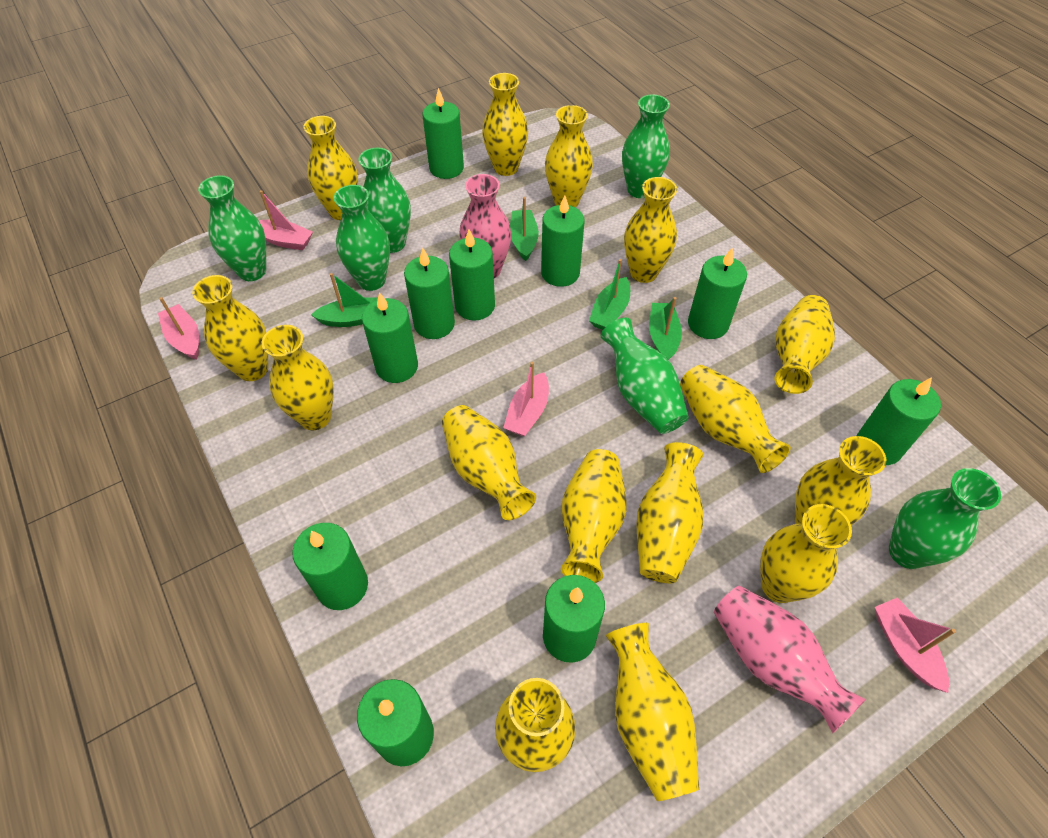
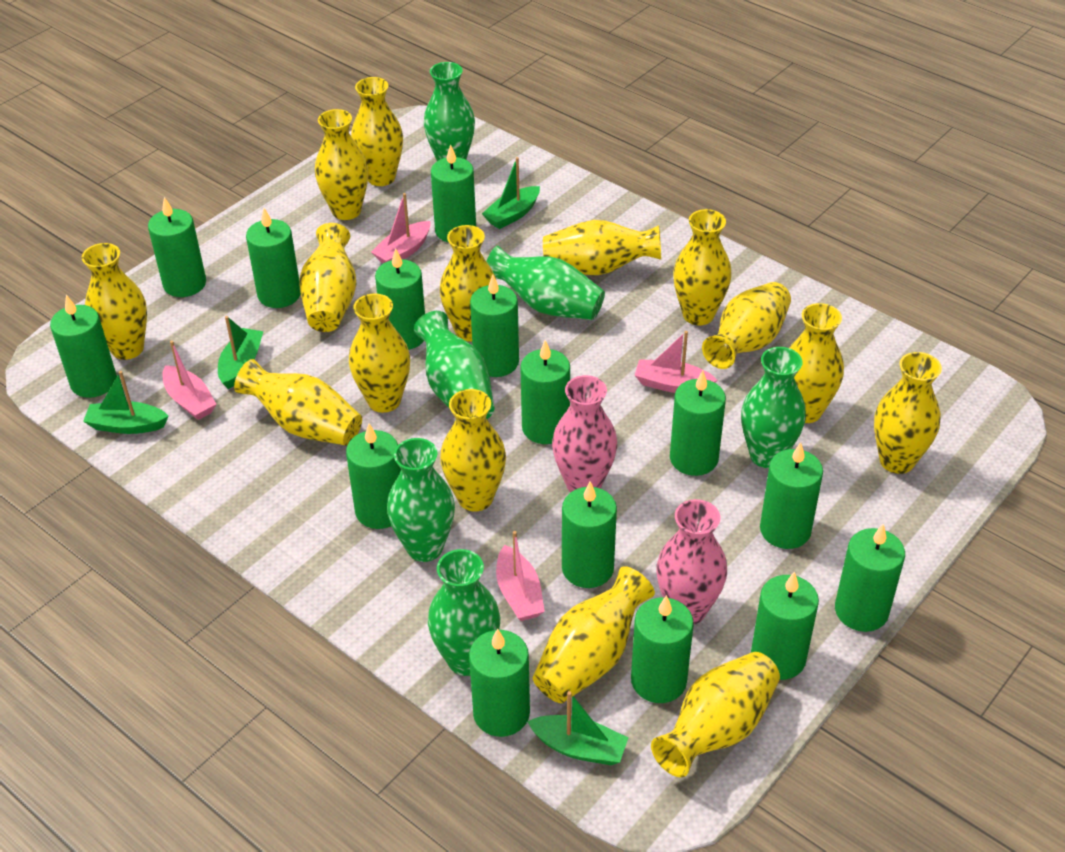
green candle: [292,523,368,610] [357,679,434,766] [362,292,418,383] [404,248,455,339] [422,88,464,179] [449,229,495,320] [541,195,585,287] [543,575,605,663] [688,248,747,339] [857,377,941,465] = 10 -> [50,295,117,398] [148,197,206,297] [246,208,301,308] [346,424,401,529] [375,248,425,350] [431,144,476,242] [469,628,530,737] [470,275,519,377] [520,340,570,444] [562,481,617,588] [631,595,694,703] [670,371,726,476] [751,571,819,680] [760,442,823,549] [835,524,905,632] = 15

